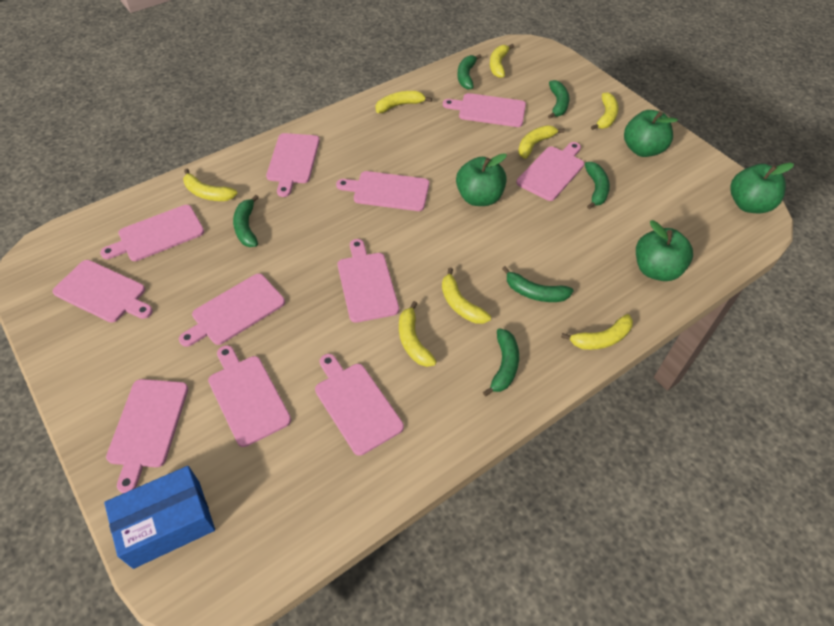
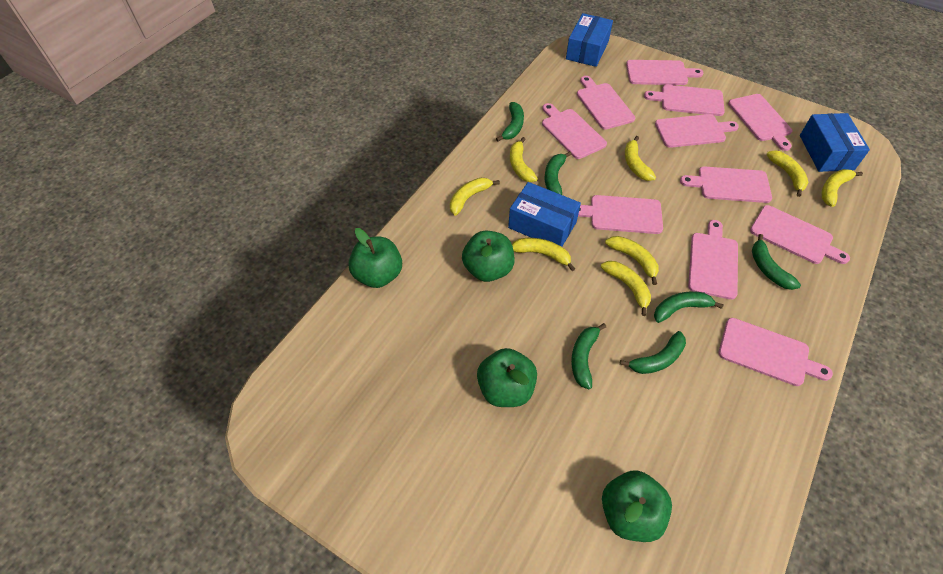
blue box: [104,466,215,569] = 1 -> [508,182,581,247] [566,13,613,67] [800,113,870,172] = 3

